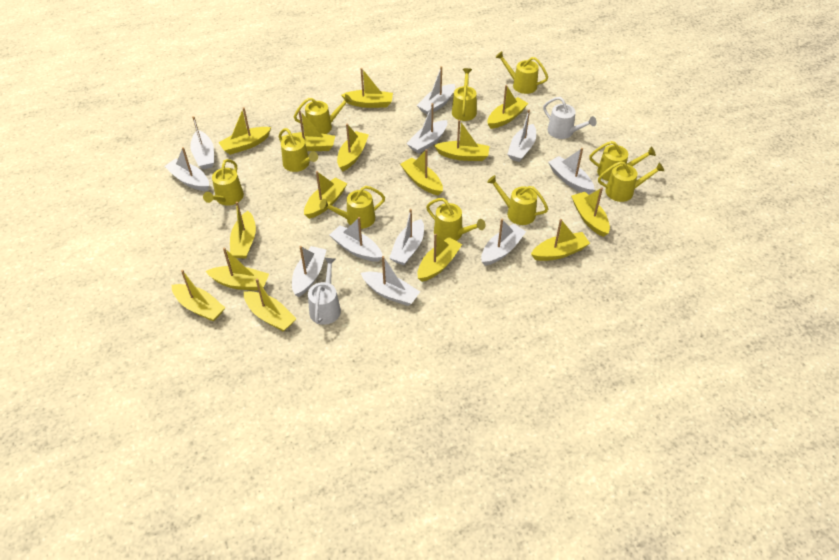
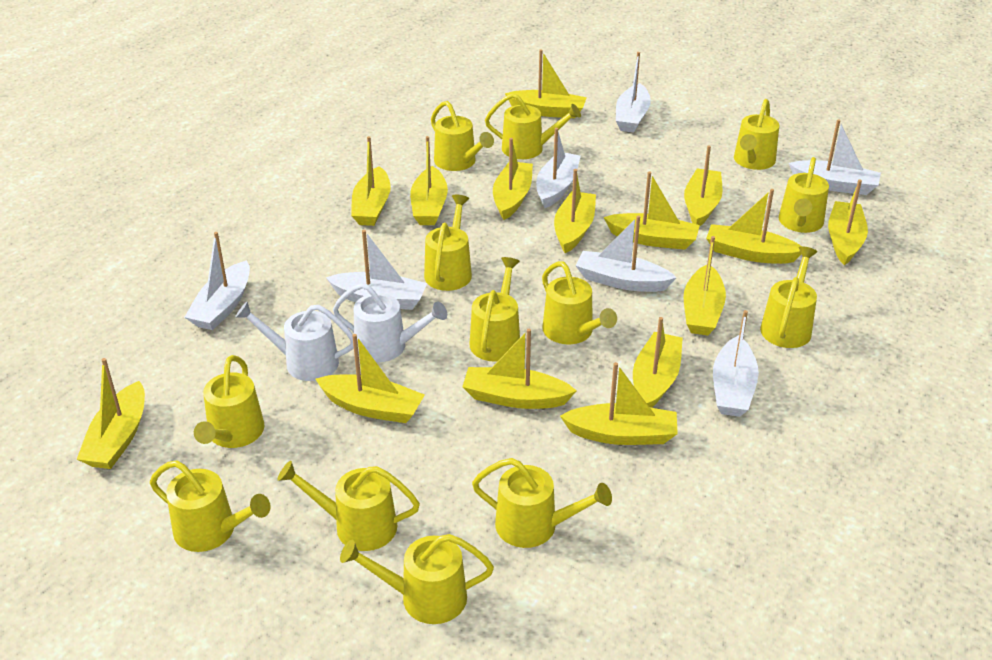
white boat: [164,147,209,191] [190,116,214,169] [292,246,326,297] [330,217,383,262] [361,256,420,306] [389,209,424,265] [406,103,447,154] [417,66,455,115] [481,219,526,266] [507,109,536,162] [548,148,595,194] = 11 -> [184,232,250,330] [326,230,427,310] [536,128,581,208] [576,215,677,292] [616,52,651,133] [713,310,759,417] [789,119,881,195] = 7
yellow watering can: [203,159,244,206] [279,128,318,172] [294,94,352,134] [320,186,385,229] [426,198,485,241] [452,68,477,121] [487,175,548,225] [495,51,548,94] [589,141,656,181] [598,161,664,202] = 10 -> [150,460,270,552] [194,355,264,448] [277,461,420,551] [340,534,494,624] [424,195,472,291] [431,101,494,171] [469,257,520,362] [472,458,612,548] [485,93,581,159] [542,261,617,344] [734,99,779,170] [760,246,817,348] [779,157,829,233] = 13

